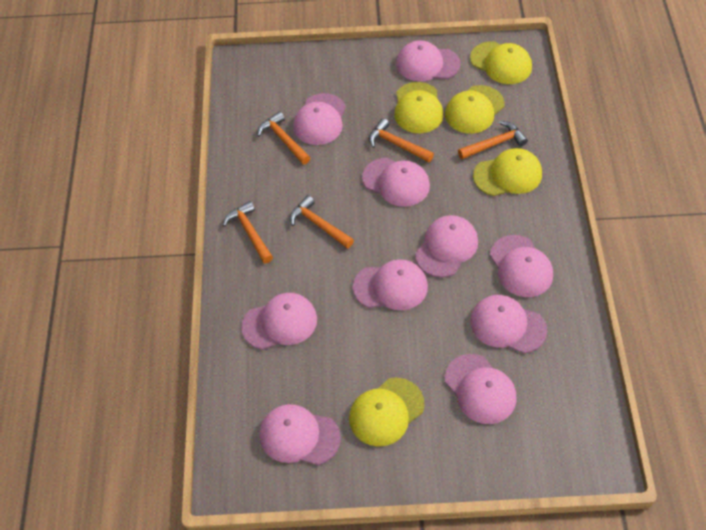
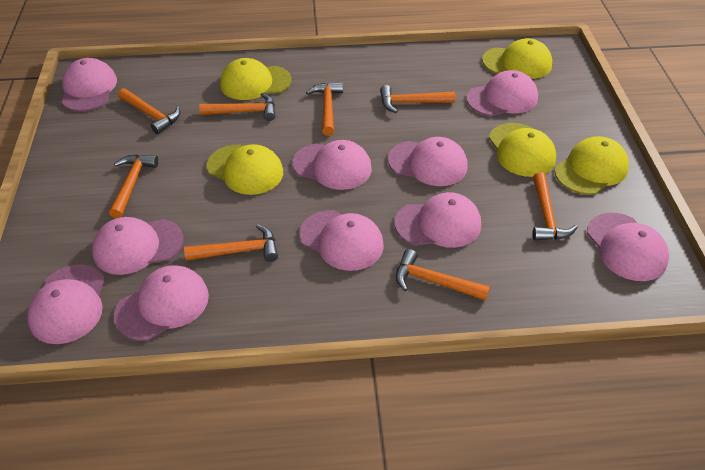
orange hammer: [223,201,273,263] [257,111,310,165] [290,195,354,249] [369,118,434,162] [458,121,528,159] = 5 -> [109,154,158,218] [118,88,180,134] [184,224,278,262] [199,93,275,121] [306,82,343,136] [380,85,456,113] [396,249,490,301] [533,173,578,241] = 8

